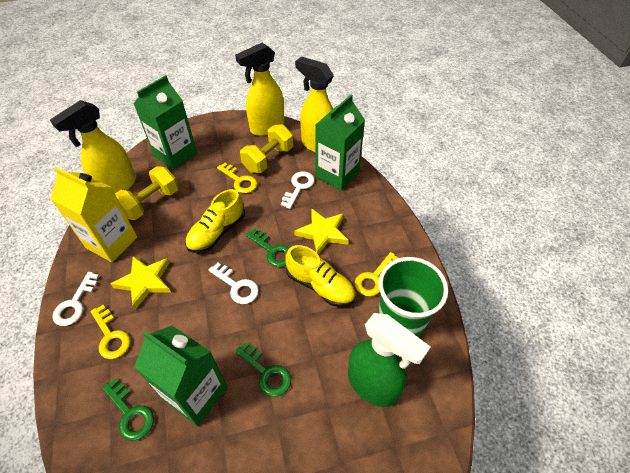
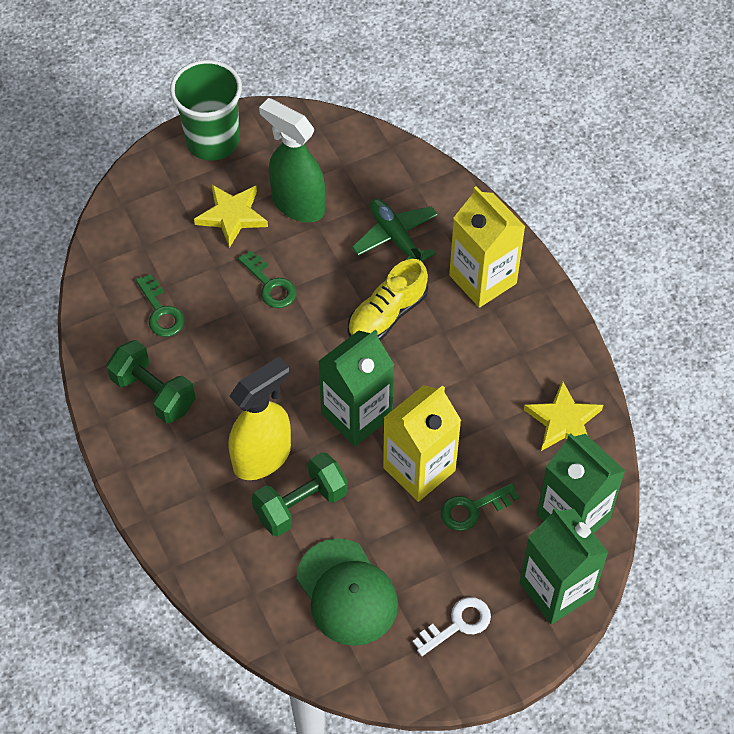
green cap: none = 0 -> [297,538,398,646] = 1
green dumbbell: none = 0 -> [106,340,196,423] [252,452,348,536] = 2
green plane: none = 0 -> [352,199,438,263] = 1
white key: [52,272,99,326] [209,263,259,304] [281,171,315,209] = 3 -> [413,597,491,656] = 1
yellow carton: [51,167,137,262] = 1 -> [383,385,461,502] [449,186,525,308] = 2
yellow dumbbell: [115,166,179,220] [240,124,293,173] = 2 -> none = 0
yellow key: [91,305,130,359] [217,163,257,193] [354,252,398,296] = 3 -> none = 0
yellow shoe: [185,189,245,253] [285,245,356,307] = 2 -> [348,259,428,340] = 1
yellow spray bottle: [50,100,136,193] [235,43,284,136] [295,56,334,153] = 3 -> [228,357,291,480] = 1

